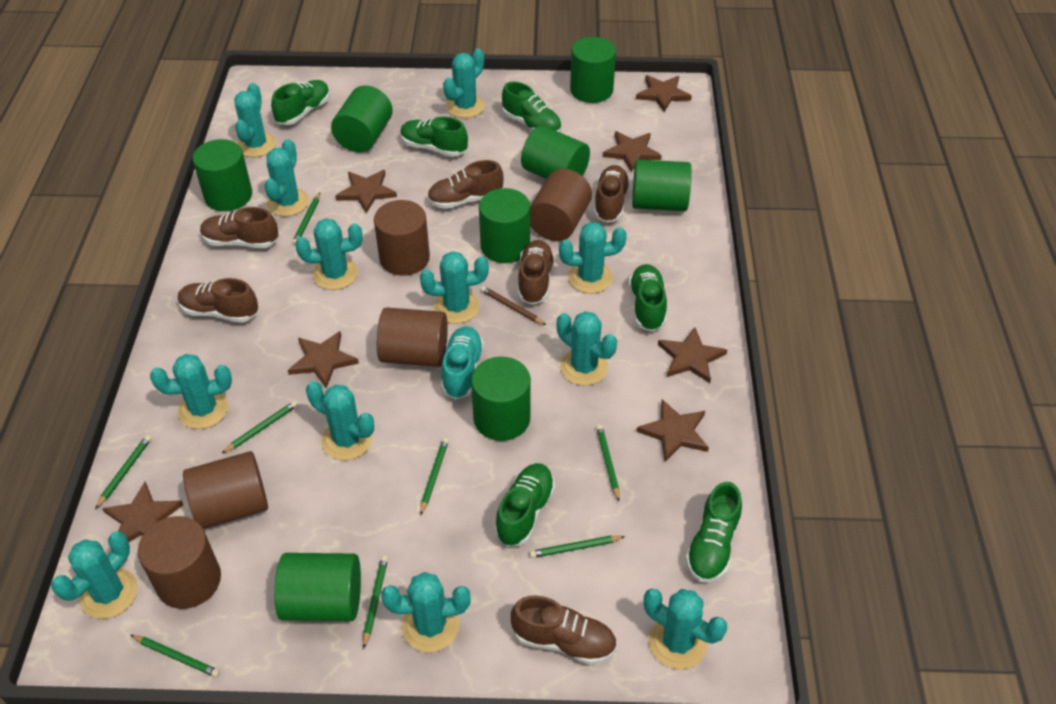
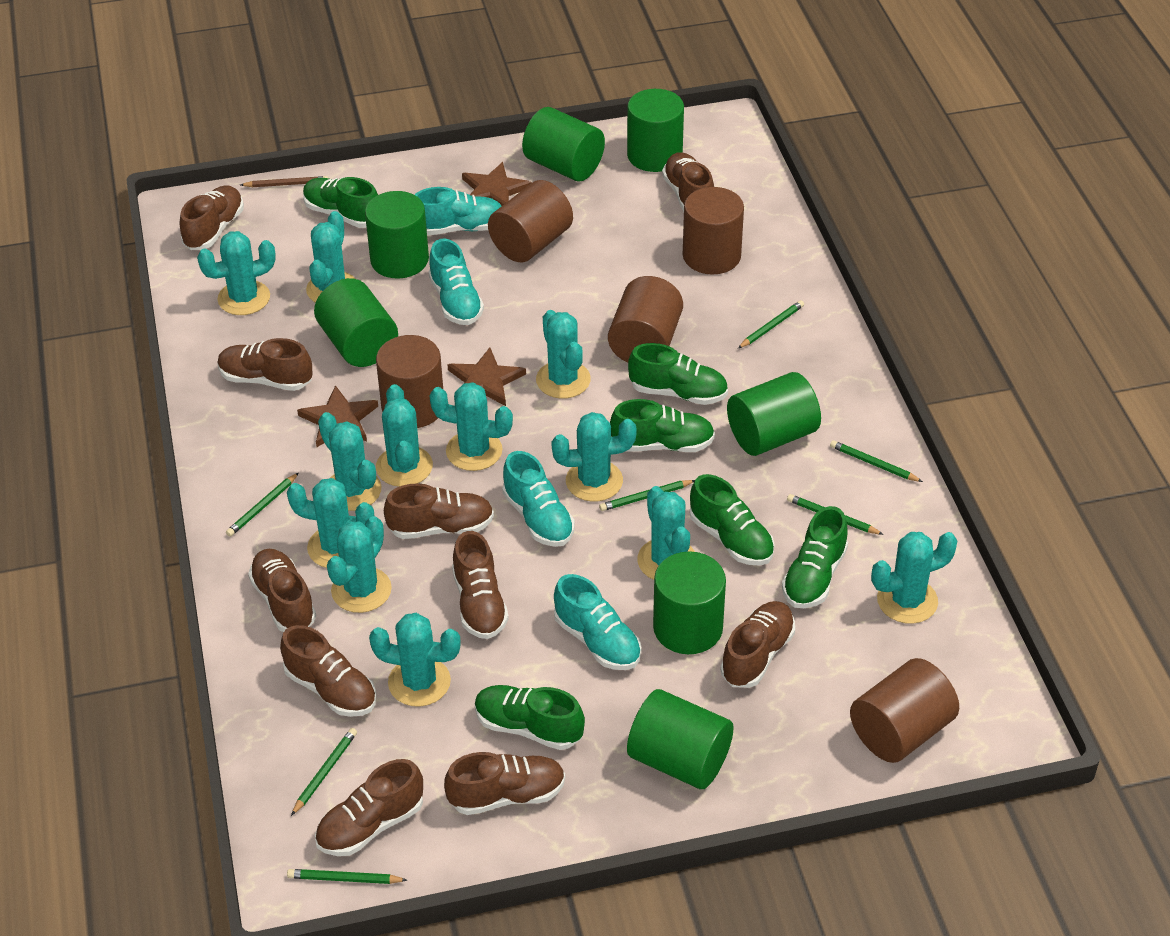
brown shoe: [178,278,258,323] [200,207,278,248] [427,160,503,209] [511,595,617,665] [518,240,555,305] [594,165,630,223] = 6 -> [180,185,244,250] [218,338,313,391] [248,549,316,632] [280,625,376,717] [315,759,423,856] [384,483,494,539] [444,752,565,815] [452,531,509,639] [662,152,714,211] [720,601,795,688] = 10
brown star: [102,482,183,542] [288,331,359,388] [335,170,397,213] [603,131,662,172] [636,75,692,112] [636,399,709,462] [658,327,727,383] = 7 -> [297,385,378,447] [447,348,526,406] [462,162,532,206] = 3
green cylinder: [193,139,252,211] [274,553,361,621] [331,85,393,152] [471,357,531,441] [479,188,530,263] [521,126,590,179] [570,37,616,103] [632,159,691,211] = 8 -> [314,278,398,367] [365,191,429,279] [522,107,605,181] [627,89,684,172] [627,689,734,789] [653,551,726,654] [727,372,821,456] = 7
green pencil: [95,435,152,509] [131,635,220,677] [221,401,298,454] [292,193,320,245] [363,556,388,649] [420,438,449,516] [529,536,625,558] [596,425,620,501] = 8 -> [226,473,298,537] [287,869,407,884] [291,728,357,816] [599,480,695,511] [738,300,804,348] [787,494,884,535] [830,440,923,482] = 7
turquoise shoe: [441,326,484,399] = 1 -> [415,187,501,235] [429,238,484,325] [502,451,575,547] [554,574,641,670] = 4

